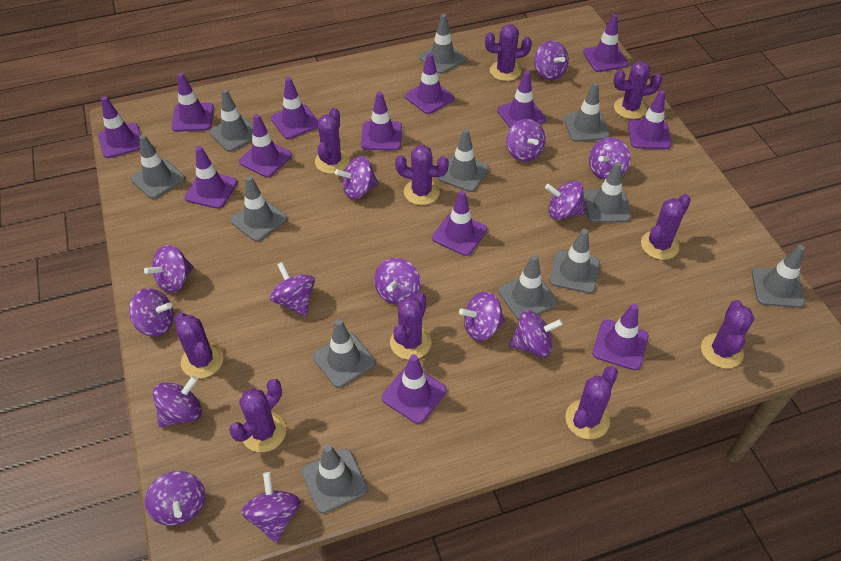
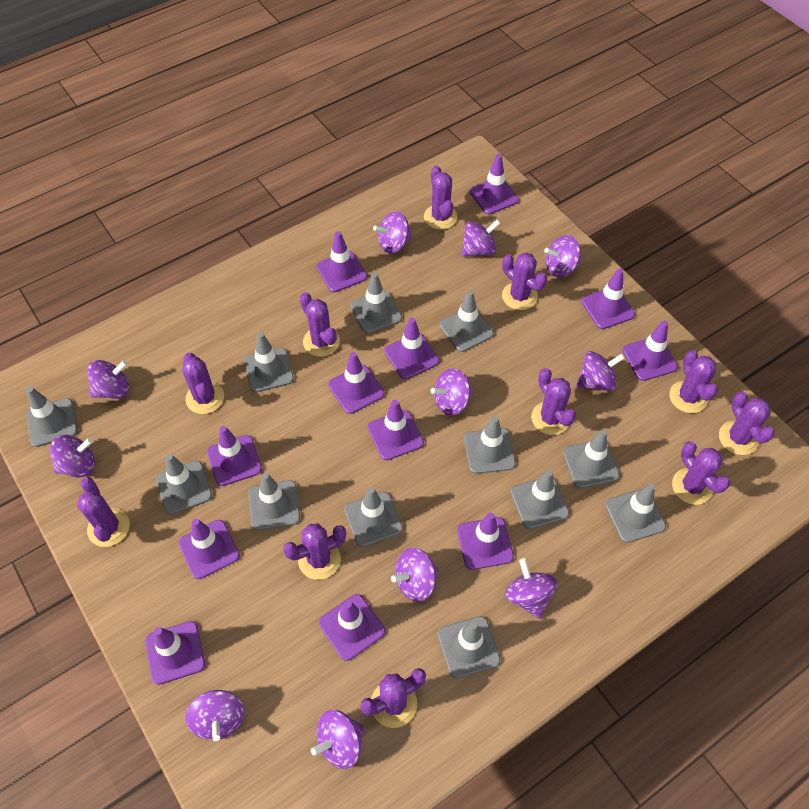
purple cactus: [175,313,224,378] [229,379,286,452] [315,108,350,174] [390,293,431,360] [395,145,449,205] [485,24,532,81] [565,366,618,439] [613,61,662,119] [641,194,691,260] [701,300,754,369] = 10 -> [77,477,130,547] [182,353,224,414] [283,524,346,580] [300,292,340,357] [360,668,426,728] [424,166,458,230] [502,253,547,310] [531,368,576,435] [669,350,718,413] [672,441,731,505] [719,392,775,455] = 11
purple spinning top: [129,288,174,337] [144,245,193,293] [145,471,205,526] [153,376,202,428] [241,472,301,543] [270,262,315,316] [335,156,379,199] [374,258,421,305] [459,291,505,341] [506,119,546,162] [509,310,563,358] [534,40,569,80] [545,180,586,220] [589,137,631,180] = 14 -> [50,435,95,478] [87,360,129,399] [185,690,245,741] [311,710,364,769] [373,211,413,253] [391,548,439,601] [431,368,472,416] [461,220,501,256] [505,558,557,619] [544,235,581,277] [576,351,625,391] = 11
purple traffic cone: [98,96,141,158] [172,73,214,132] [184,146,237,209] [239,114,292,177] [271,77,318,139] [361,92,402,151] [382,355,446,424] [405,53,454,114] [432,190,487,256] [497,71,546,128] [583,14,628,72] [593,304,649,370] [628,90,672,149] = 13 -> [145,621,205,685] [179,518,240,579] [207,426,262,486] [316,231,367,292] [319,594,385,661] [328,352,385,414] [368,400,424,460] [384,318,439,379] [457,512,514,570] [470,154,519,214] [581,268,635,329] [622,320,678,381] = 12

